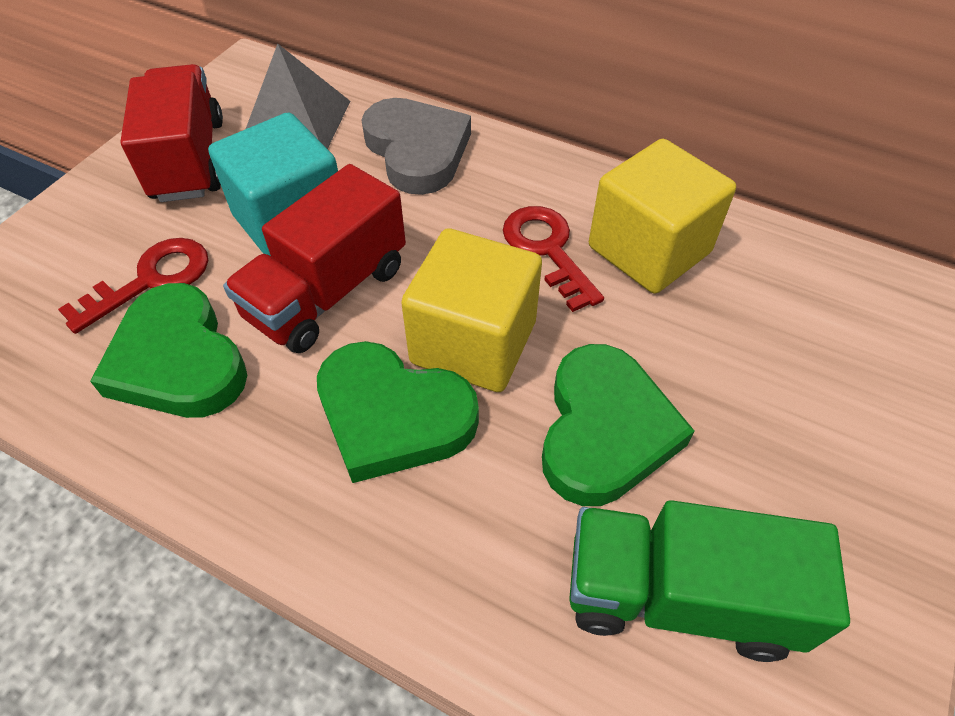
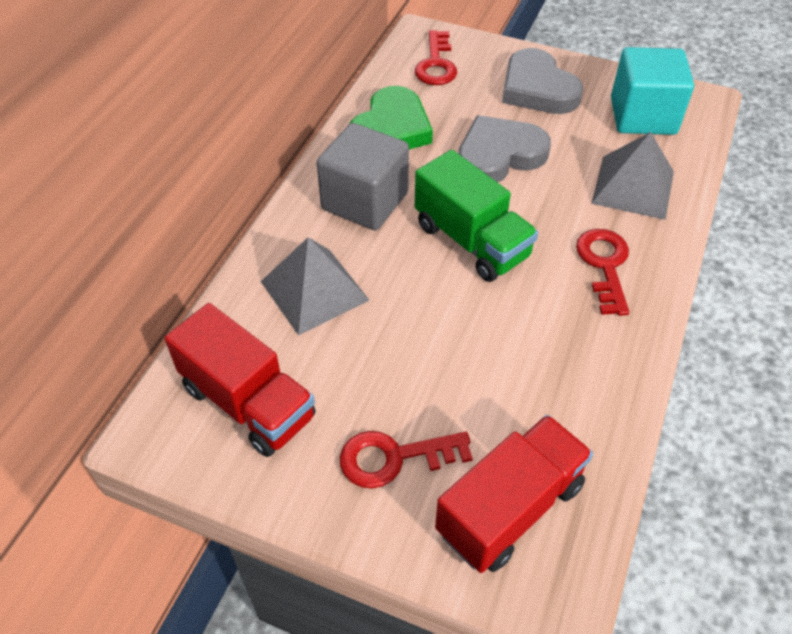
green heart: [90,283,247,418] [317,341,479,483] [542,344,695,506] = 3 -> [350,86,433,150] = 1
grey cube: none = 0 -> [317,123,409,230] = 1
grey heart: [362,98,471,195] = 1 -> [458,115,551,183] [502,48,583,114] = 2
grey pyramid: [246,44,350,149] = 1 -> [261,237,370,335] [591,132,674,220] = 2
red key: [58,238,208,334] [503,206,604,312] = 2 -> [340,431,473,488] [415,30,457,85] [576,229,629,316] = 3
yellow cube: [401,228,542,392] [589,139,736,294] = 2 -> none = 0

